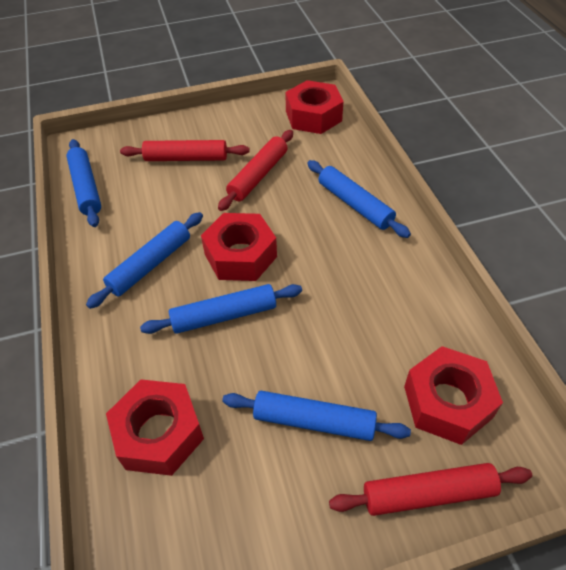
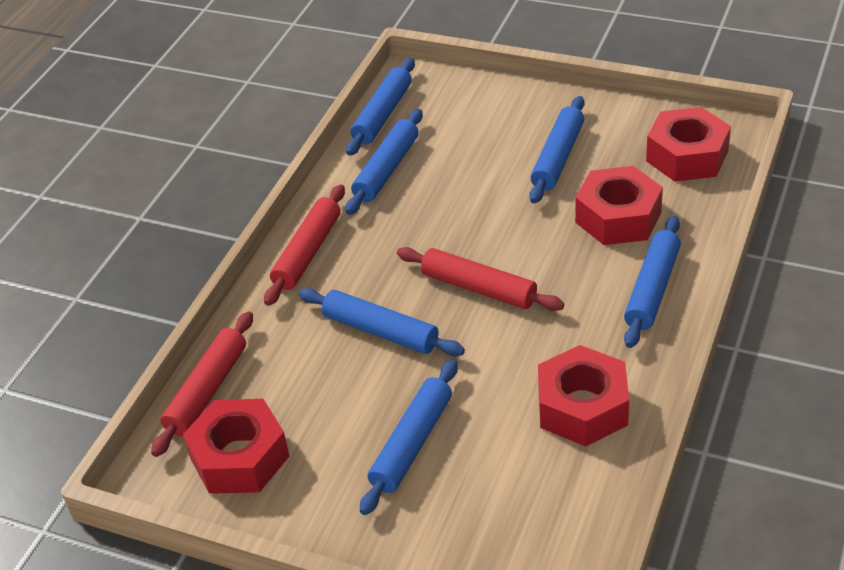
blue rolling pin: [66,139,101,227] [86,212,203,309] [140,284,302,334] [222,391,411,441] [307,160,411,238] = 5 -> [299,288,465,356] [346,58,415,156] [346,109,423,215] [360,360,458,515] [529,96,584,203] [624,216,681,348] = 6

